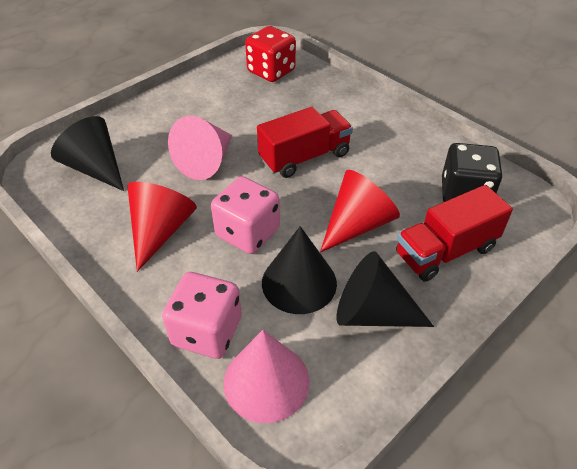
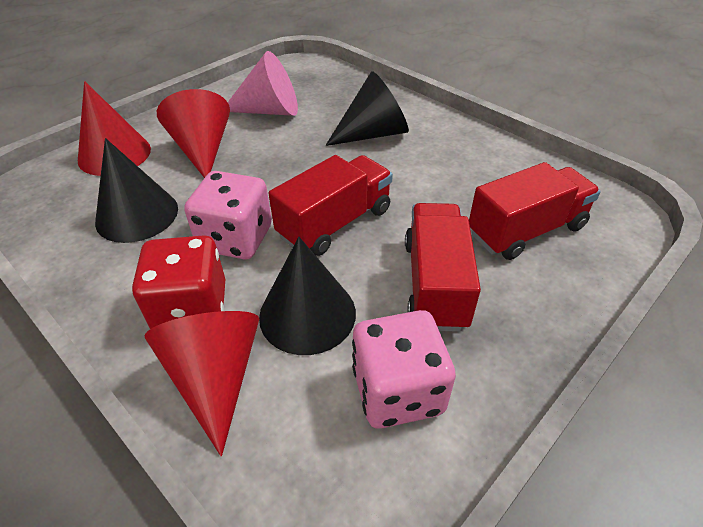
black dice: [442,143,502,202] = 1 -> none = 0
pink cone: [168,116,232,180] [223,330,309,423] = 2 -> [227,51,298,116] = 1
red cone: [127,182,197,272] [320,170,400,253] = 2 -> [78,81,151,176] [144,311,259,456] [157,89,230,178] = 3
red truck: [257,107,353,178] [396,185,513,282] = 2 -> [268,155,393,256] [405,203,481,332] [469,162,601,260] = 3

